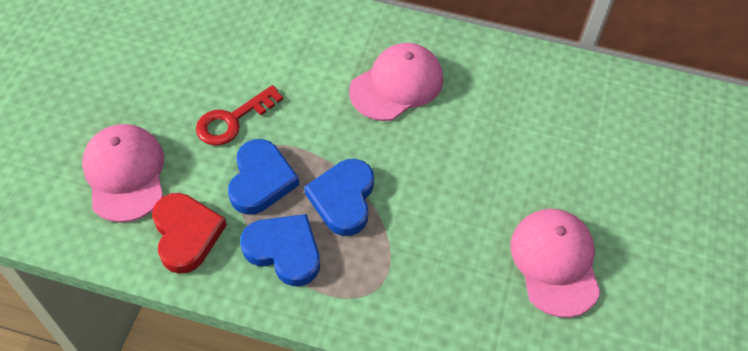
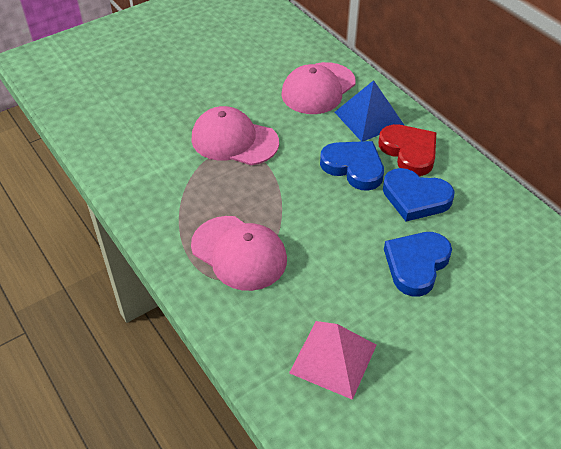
blue pyramid: none = 0 -> [335,80,404,142] = 1
pink pyramid: none = 0 -> [289,321,377,400] = 1
red key: [196,85,283,146] = 1 -> none = 0

